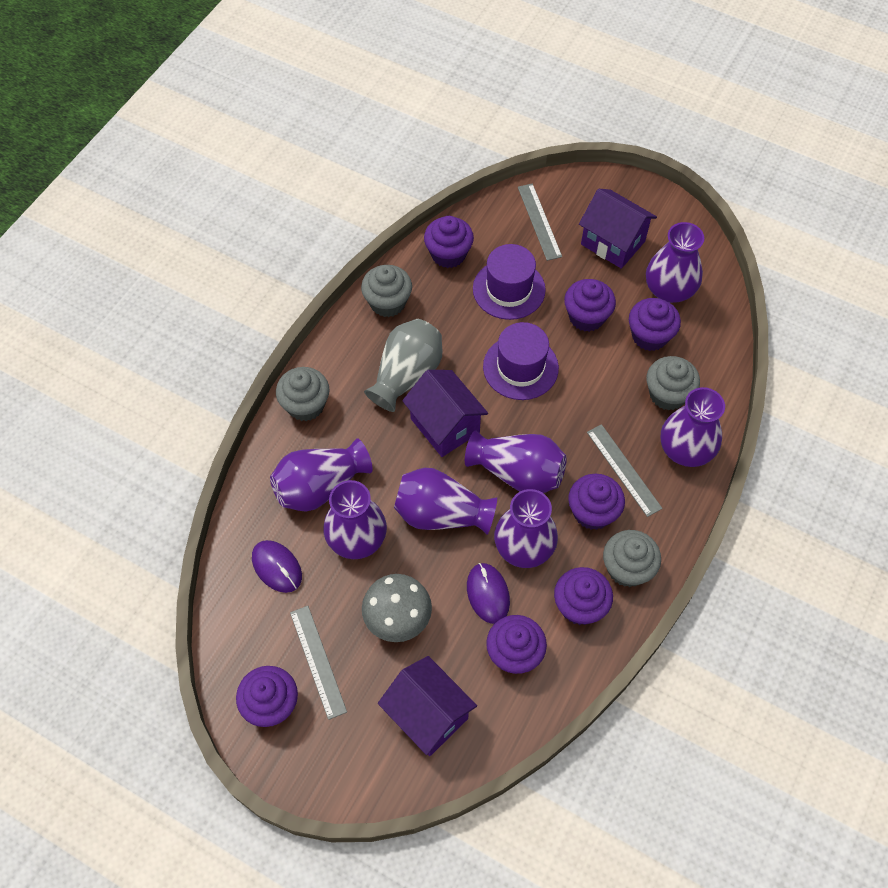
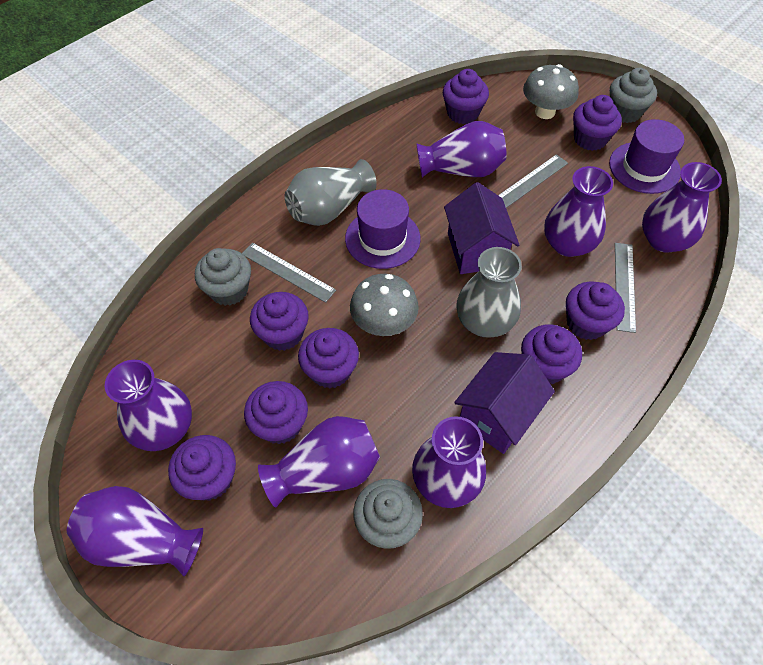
grey cupcake: [276,367,330,421] [361,265,412,317] [603,530,661,587] [646,356,700,411] = 4 -> [195,248,251,306] [353,479,423,549] [610,68,657,123] = 3
grey mushroom: [362,574,432,642] = 1 -> [350,274,419,336] [523,64,579,119] = 2
grey vase: [364,319,442,412] = 1 -> [285,159,377,226] [456,247,522,338] = 2
purple cupcake: [236,666,298,727] [424,216,474,268] [486,615,547,674] [554,567,613,625] [564,279,616,332] [568,474,625,530] [629,298,681,351] = 7 -> [168,435,236,501] [244,381,308,444] [250,292,309,351] [298,328,359,388] [443,69,489,124] [521,324,582,384] [566,282,625,340] [573,95,622,151] = 8
purple house: [378,656,477,756] [402,370,488,457] [579,189,657,269] = 3 -> [444,182,520,274] [454,352,555,454] = 2
purple mouse: [252,540,302,593] [467,563,510,624] = 2 -> none = 0

